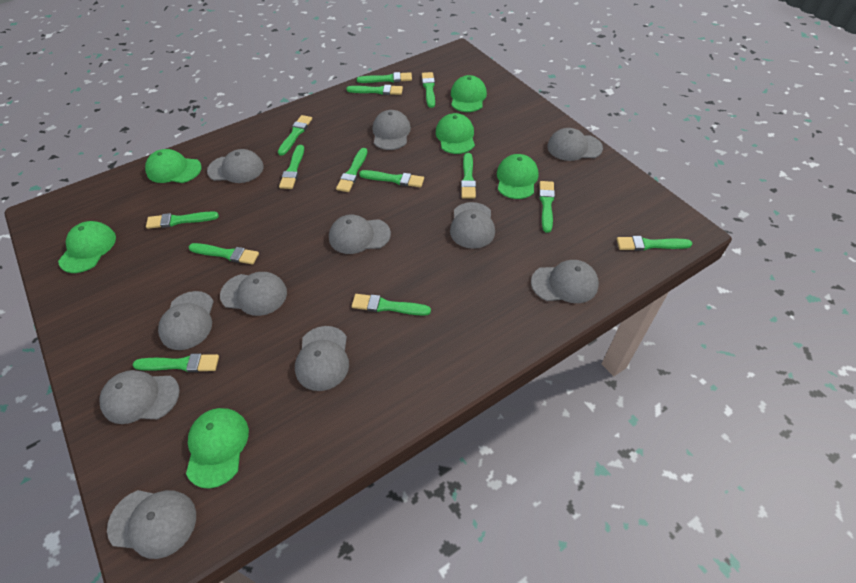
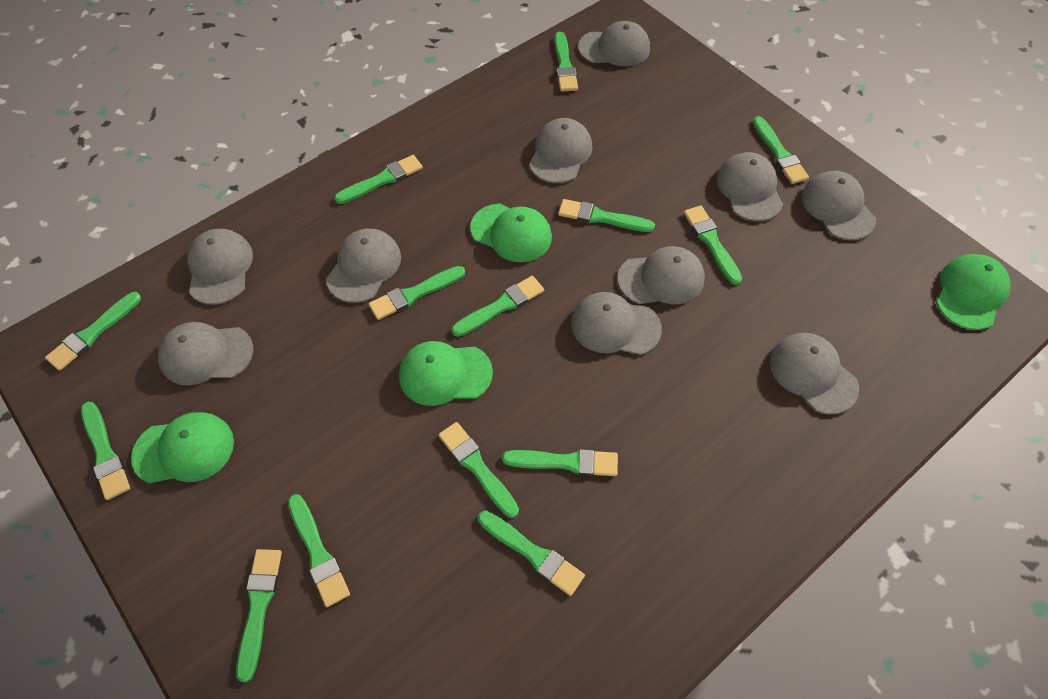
green cap: [58,221,116,273] [145,149,202,183] [186,408,249,489] [436,113,475,154] [451,75,487,112] [497,154,538,199] = 6 -> [131,412,234,483] [399,341,493,406] [470,203,552,262] [936,254,1011,330] = 4
grey cap: [99,370,180,424] [107,490,196,559] [158,291,214,350] [207,149,264,183] [220,272,287,316] [295,326,349,391] [329,215,391,254] [373,110,411,150] [450,202,495,249] [531,260,599,303] [547,128,603,161] = 11 -> [158,322,253,385] [187,229,253,305] [326,229,401,303] [529,118,592,183] [571,292,662,355] [578,21,650,66] [617,246,705,304] [717,152,783,221] [770,333,859,415] [801,171,876,240] = 10

